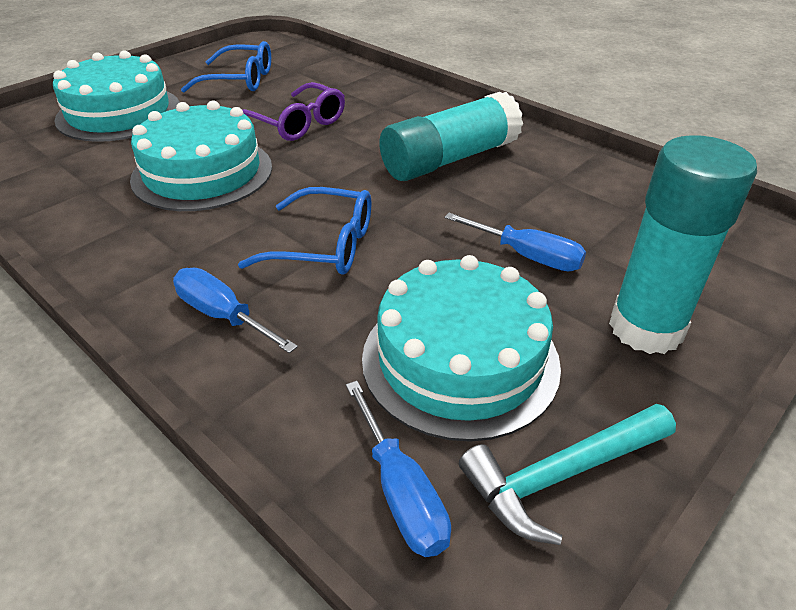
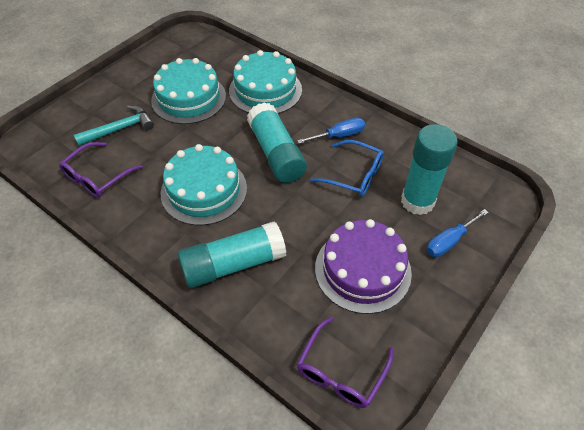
blue glasses: [181,41,271,92] [238,187,371,275] = 2 -> [310,140,384,197] = 1
blue screwdriver: [173,268,298,353] [346,381,451,557] [445,213,586,272] = 3 -> [297,118,365,144] [426,209,489,257] = 2
purple cake: none = 0 -> [315,219,412,314] = 1
purple glasses: [243,82,345,141] = 1 -> [59,142,143,198] [297,317,394,408] = 2
turquoise glue stick: [379,92,523,181] [609,135,757,354] = 2 -> [178,221,286,288] [247,102,307,183] [401,124,458,215] = 3

